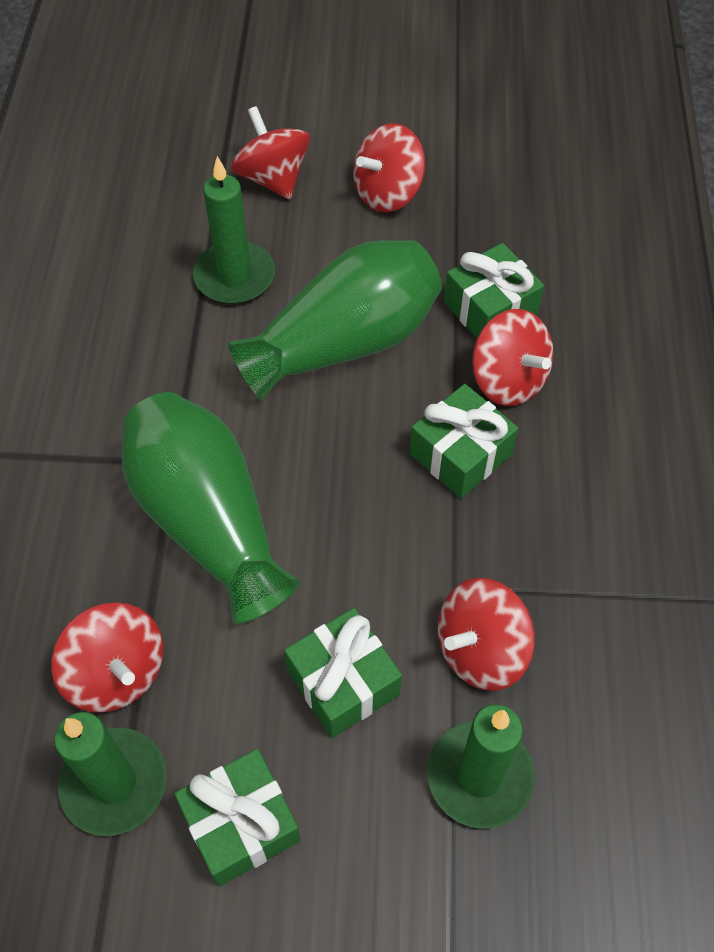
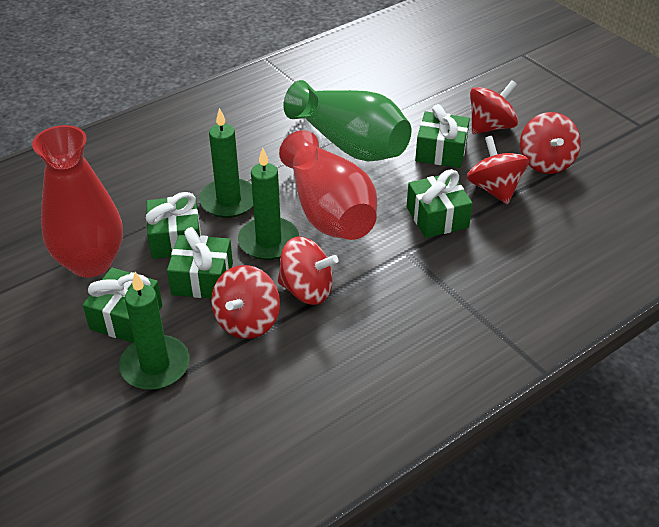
green gift: [175,749,301,886] [284,608,402,738] [410,384,518,498] [444,243,544,338] = 4 -> [83,268,162,343] [146,192,201,259] [167,227,233,298] [407,169,473,238] [415,104,470,168] = 5
green vase: [122,392,299,624] [227,240,442,401] = 2 -> [283,80,412,162] = 1
red vase: none = 0 -> [32,125,123,278] [279,130,377,240] = 2

